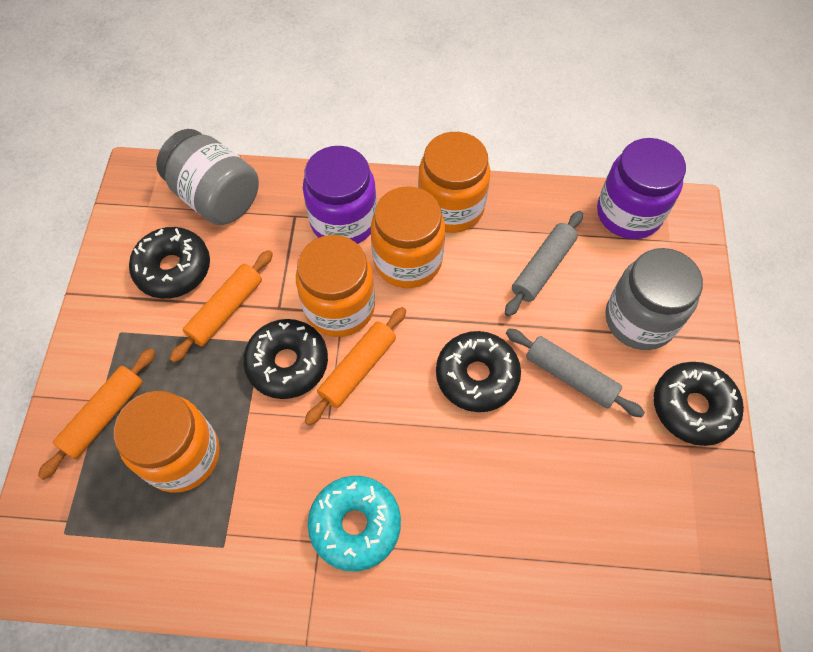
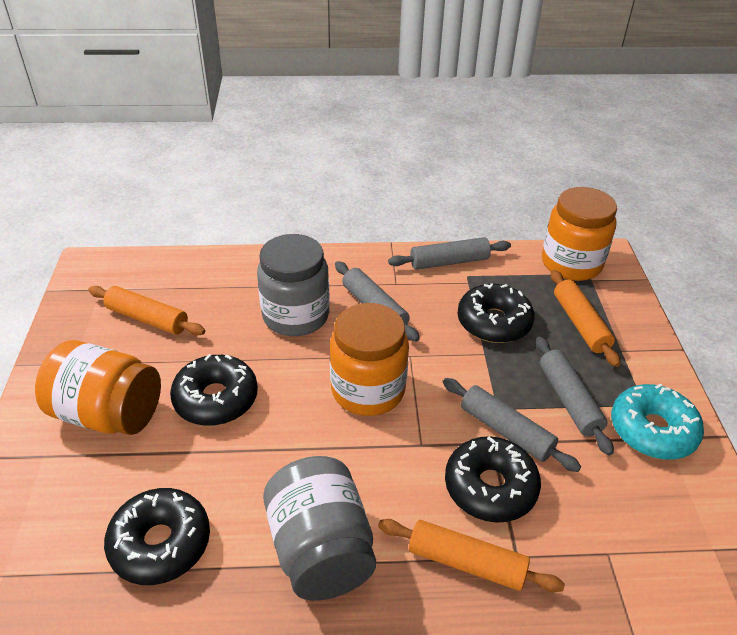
grey rolling pin: [505,211,583,317] [506,328,645,418] = 2 -> [335,261,420,342] [388,237,511,270] [443,378,581,472] [536,336,614,456] = 4
orange jar: [114,391,220,493] [296,235,375,337] [371,186,445,288] [418,132,490,233] = 4 -> [35,340,161,435] [330,303,409,416] [542,187,617,281] = 3
purple jar: [303,146,377,244] [597,138,686,239] = 2 -> none = 0

